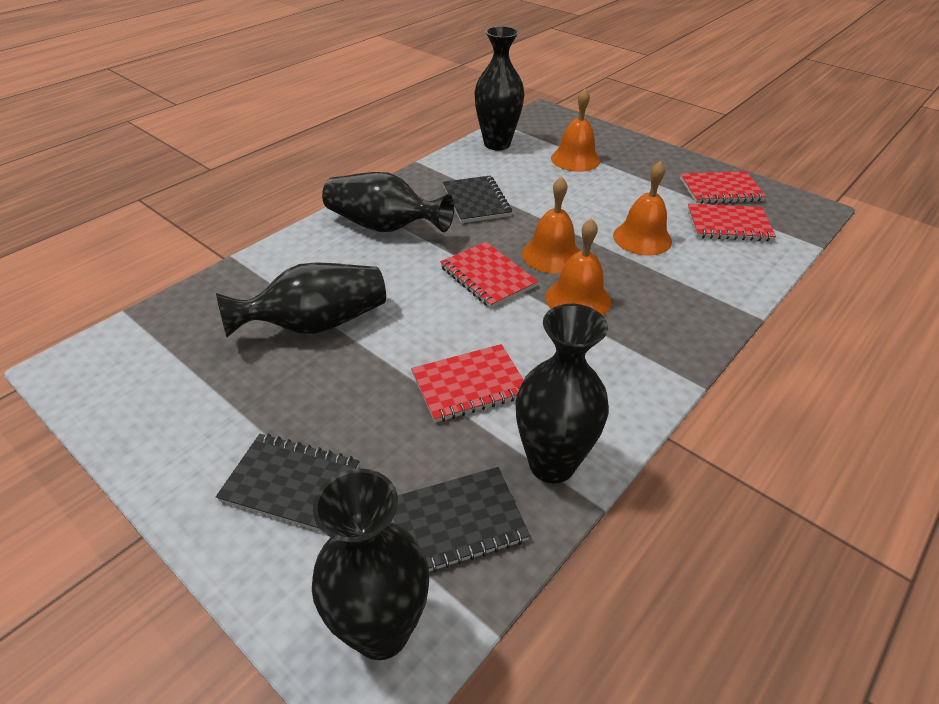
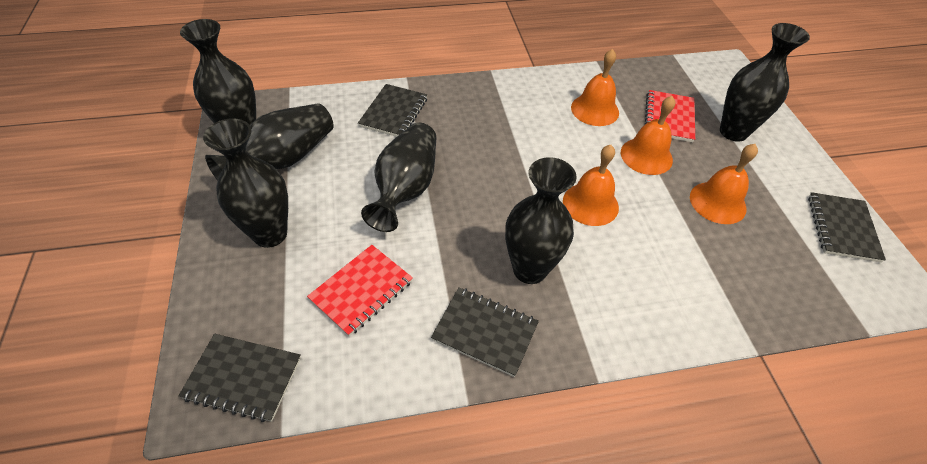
black notebook: [216,434,360,532] [394,467,530,572] [443,176,512,223] = 3 -> [178,334,301,422] [358,84,427,137] [431,287,539,377] [808,192,886,263] = 4
black vase: [216,262,386,337] [312,469,429,660] [322,172,454,232] [474,26,525,150] [516,304,609,483] = 5 -> [180,19,256,125] [203,118,288,248] [205,103,334,181] [361,123,436,232] [505,157,576,284] [720,23,810,142] = 6
red notebook: [411,344,524,423] [440,242,538,308] [680,171,766,204] [687,204,776,241] = 4 -> [307,245,413,337] [645,90,695,142] = 2

